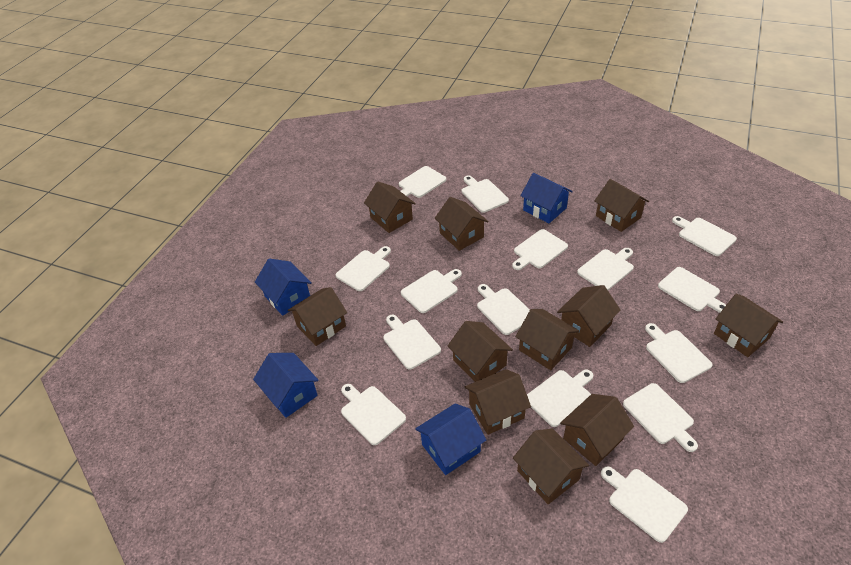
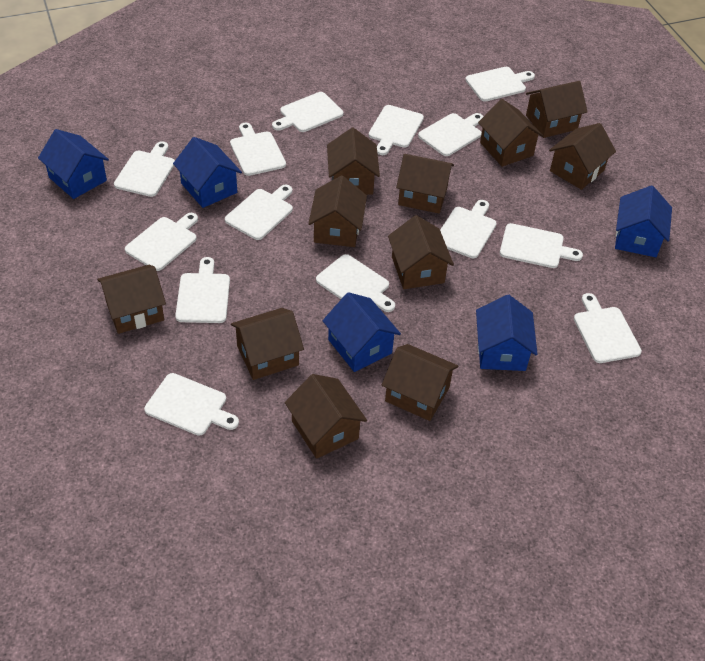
blue house: [253,353,319,418] [255,258,312,316] [415,403,486,475] [520,173,573,223] = 4 -> [38,129,109,199] [173,137,242,208] [323,292,401,372] [476,295,537,371] [615,185,672,257] = 5
white cutting board: [336,246,391,291] [341,384,406,445] [383,315,441,370] [399,166,446,198] [401,269,462,313] [462,175,509,213] [477,284,530,335] [512,229,568,270] [527,369,593,427] [577,248,634,290] [601,466,688,543] [623,383,698,452] [645,323,713,383] [658,267,726,313] [672,216,737,256] = 15 -> [114,141,175,197] [125,213,198,271] [144,373,239,436] [175,257,230,323] [225,185,293,240] [230,123,286,176] [272,92,344,132] [316,254,395,312] [369,105,424,155] [418,113,484,156] [440,200,497,258] [466,67,535,102] [500,223,583,268] [574,293,642,363] = 14

